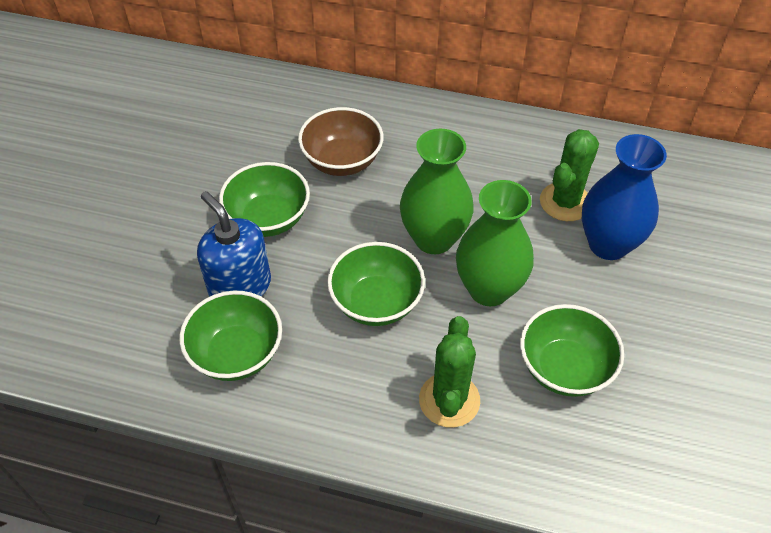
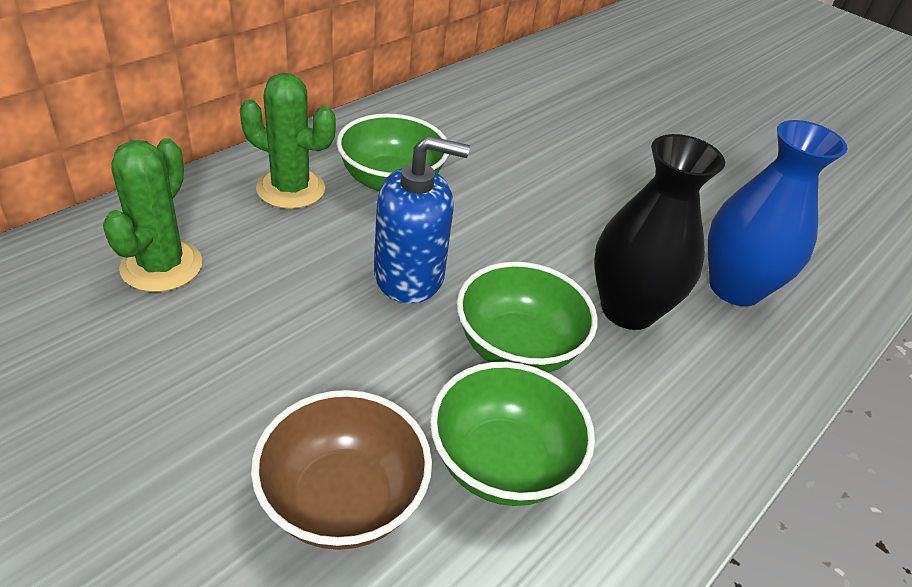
black vase: none = 0 -> [594,134,725,330] = 1
green bowl: [179,291,282,381] [219,162,310,237] [327,242,425,326] [520,304,624,397] = 4 -> [337,113,449,192] [430,362,595,506] [457,262,597,373] = 3
green vase: [400,129,474,254] [456,180,534,306] = 2 -> none = 0

